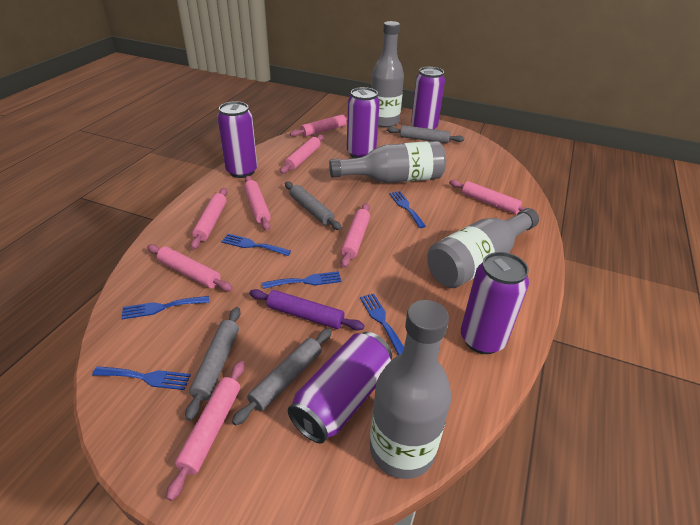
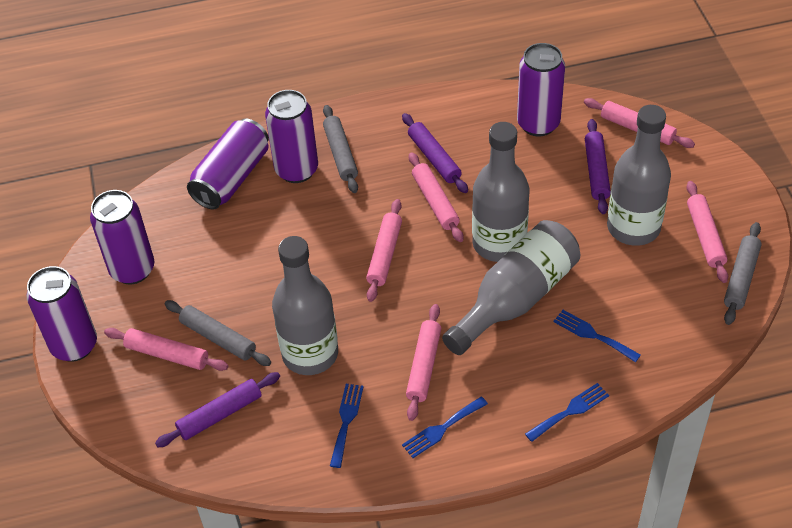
blue fork: [92,366,191,390] [121,296,209,319] [221,234,291,256] [262,271,342,289] [360,293,404,355] [389,191,426,228] = 6 -> [330,384,364,468] [402,396,488,458] [525,383,609,442] [553,310,641,362] = 4
grey rolling pin: [185,307,241,421] [232,328,332,425] [285,182,341,230] [387,125,464,143] = 4 -> [165,300,271,366] [323,105,358,193] [724,222,761,325] = 3
pink rolling pin: [147,244,233,291] [166,361,245,501] [190,188,227,250] [244,176,271,231] [280,135,324,174] [290,115,347,137] [341,203,370,268] [449,180,534,214] = 8 -> [104,328,228,371] [366,199,402,302] [406,304,441,421] [409,152,463,242] [584,98,695,148] [686,181,728,283] = 6
purple rolling pin: [249,289,365,330] = 1 -> [155,372,280,447] [402,113,468,193] [585,119,611,214] = 3

